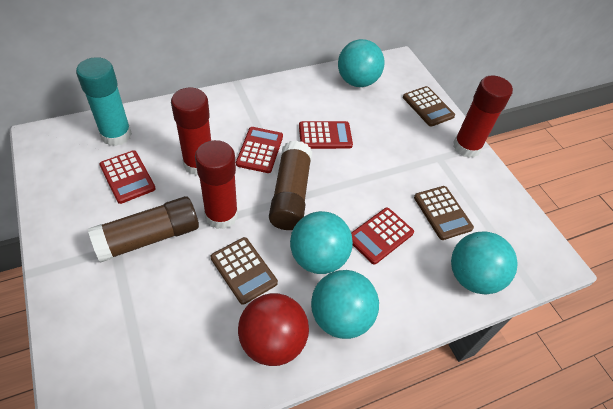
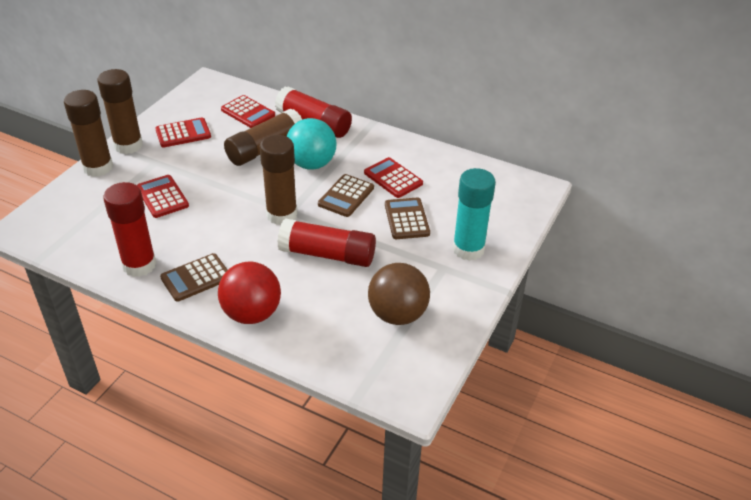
brown ball: none = 0 -> [368,263,430,325] = 1
brown glue stick: [88,196,199,263] [269,141,312,230] = 2 -> [64,90,113,177] [97,69,143,154] [224,108,302,166] [260,135,297,225] = 4
turquoise ball: [290,211,353,274] [311,270,379,339] [338,39,385,87] [451,231,517,294] = 4 -> [286,118,336,170] = 1

